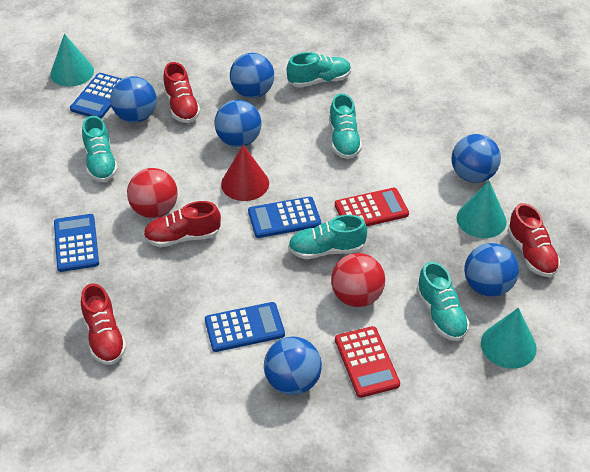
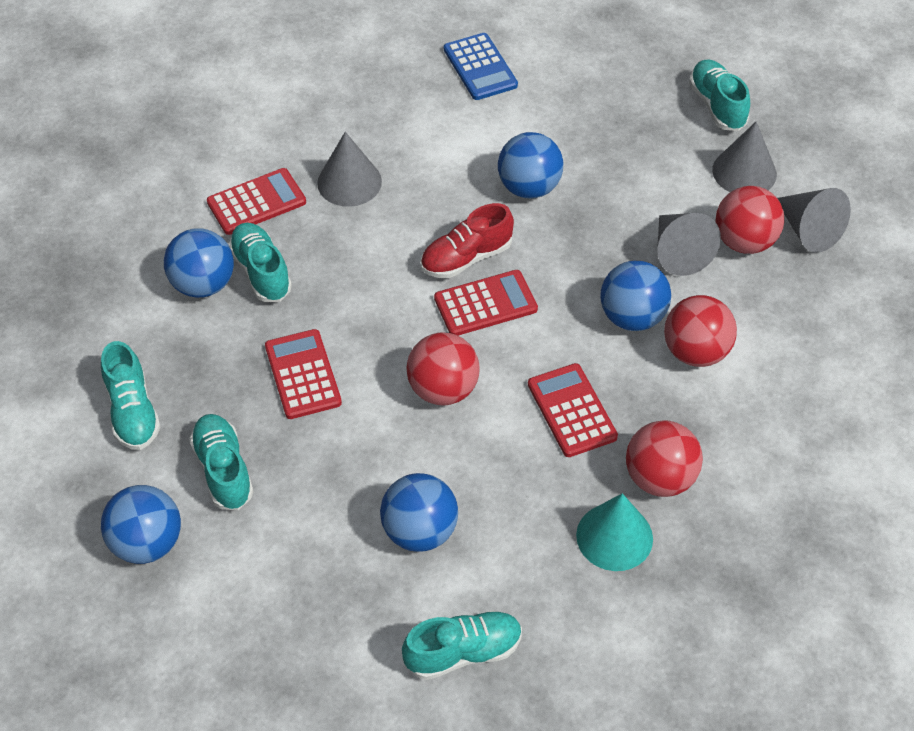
blue ball: [110,76,157,123] [215,100,262,147] [230,53,274,98] [264,337,322,395] [452,134,501,183] [464,243,519,297] = 6 -> [101,485,181,564] [164,228,234,298] [380,473,458,552] [498,132,563,198] [600,261,671,331] = 5
blue calculator: [54,214,99,272] [70,73,122,119] [205,302,285,352] [248,197,321,238] = 4 -> [444,33,518,100] = 1
grey cone: none = 0 -> [317,132,382,207] [657,213,721,276] [712,121,777,192] [777,188,851,253] = 4
red ball: [127,168,178,218] [331,253,385,307] = 2 -> [407,332,480,406] [626,420,703,497] [664,295,737,367] [715,186,785,254] = 4
red calculator: [335,188,409,226] [335,326,400,398] = 2 -> [207,168,306,235] [265,329,342,419] [434,270,538,336] [528,363,618,457] = 4
red cone: [221,145,269,201] = 1 -> none = 0
red shoe: [81,283,127,365] [143,201,221,247] [163,62,201,123] [507,203,560,277] = 4 -> [421,203,514,278] = 1
turquoise cone: [50,34,94,87] [457,181,507,238] [481,308,537,369] = 3 -> [576,493,653,571] = 1

